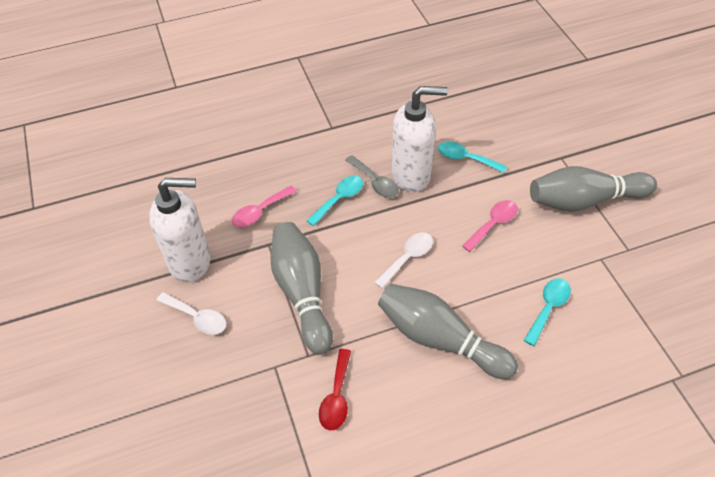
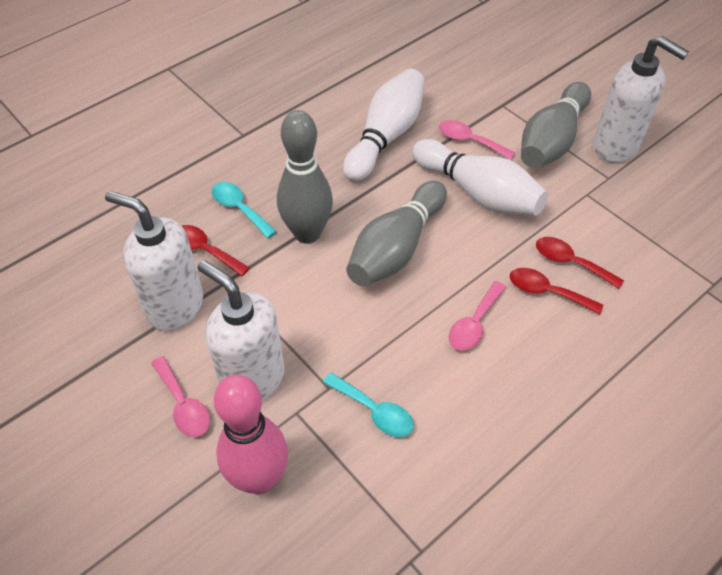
grey spoon: [345,155,399,198] = 1 -> none = 0
pink bowling pin: none = 0 -> [214,375,288,494] = 1
pink spoon: [232,186,297,227] [462,200,518,252] = 2 -> [151,356,210,437] [439,120,515,160] [449,281,506,351] = 3
red spoon: [319,349,351,430] = 1 -> [181,225,250,276] [510,268,603,315] [536,237,624,289] = 3
turquoise spoon: [306,176,363,226] [438,142,507,173] [524,278,571,346] = 3 -> [212,182,277,238] [323,372,414,437] = 2
white bowling pin: none = 0 -> [343,69,424,181] [412,139,548,216] = 2
white soap dispenser: [149,178,211,283] [392,86,448,192] = 2 -> [105,191,203,331] [197,260,285,401] [593,36,689,163] = 3
white spoon: [156,292,226,335] [374,232,433,289] = 2 -> none = 0

